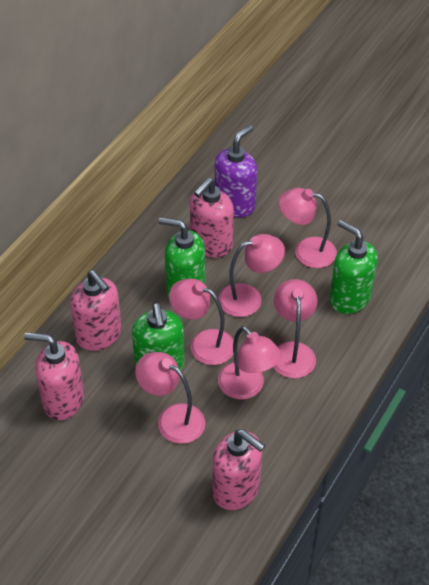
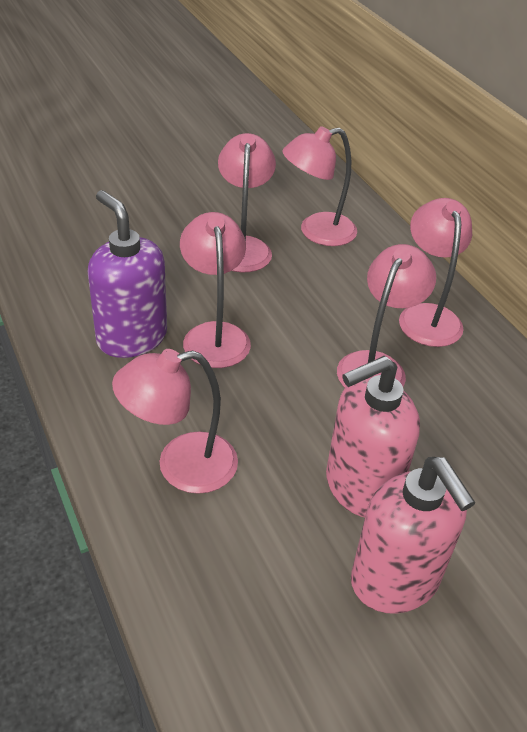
green soap dispenser: [132,303,185,370] [159,217,205,297] [329,220,378,314] = 3 -> none = 0
pink soap dispenser: [24,333,84,421] [70,270,122,351] [190,178,234,258] [213,429,265,510] = 4 -> [326,356,420,517] [351,457,476,614] = 2

